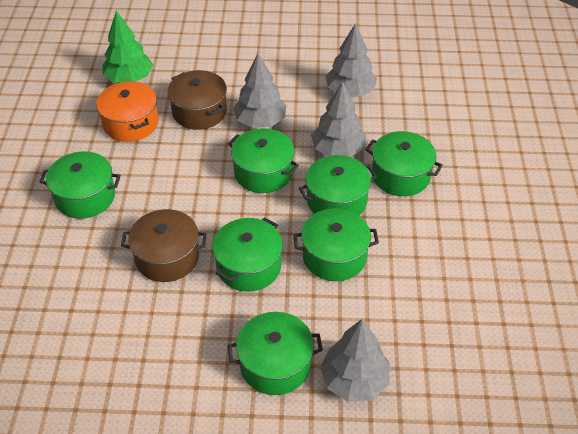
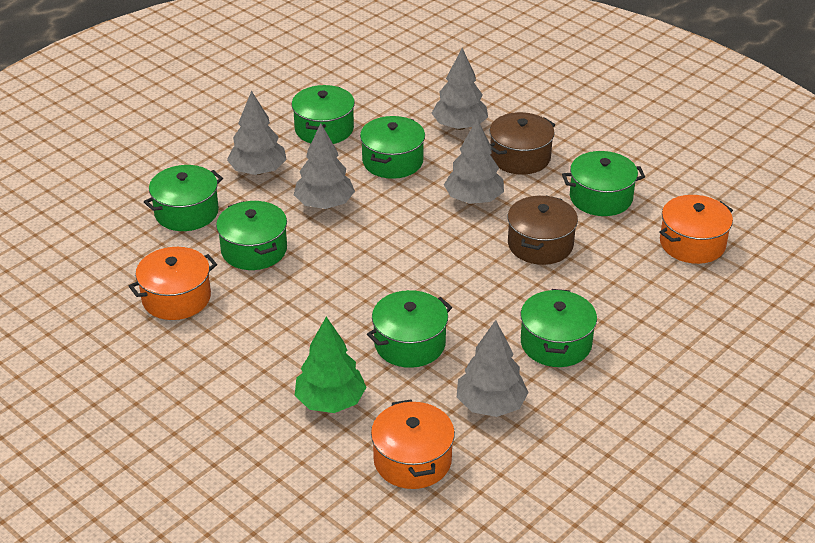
grey tree: [233,53,287,128] [311,82,366,157] [320,319,390,402] [326,23,377,97] = 4 -> [227,91,287,175] [294,123,355,209] [431,48,488,130] [444,119,504,204] [457,320,529,417] = 5
orange pot: [96,81,159,142] = 1 -> [129,247,217,320] [371,400,455,489] [659,195,733,264] = 3

